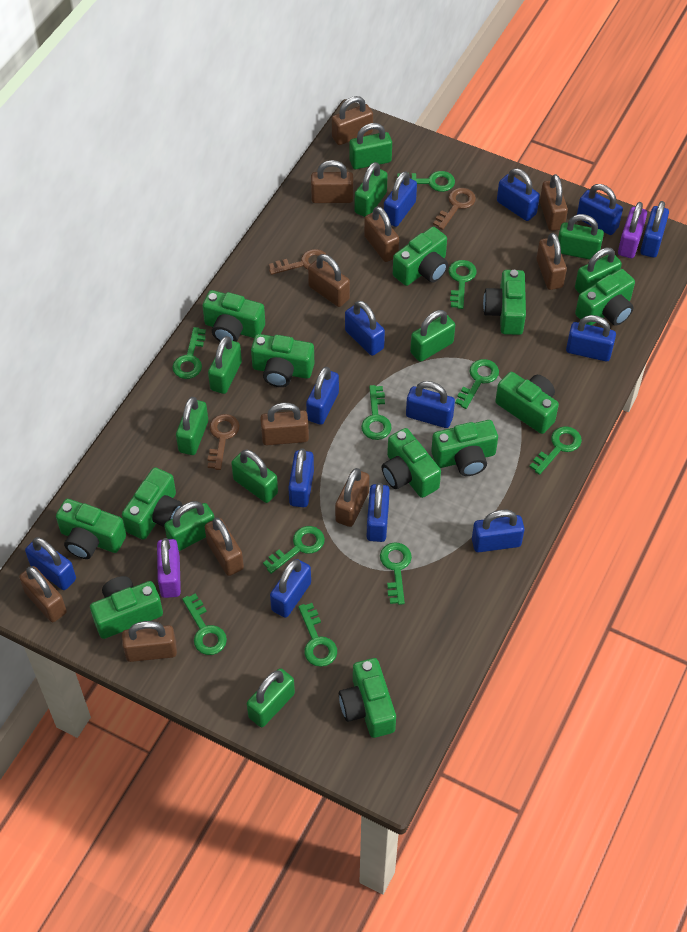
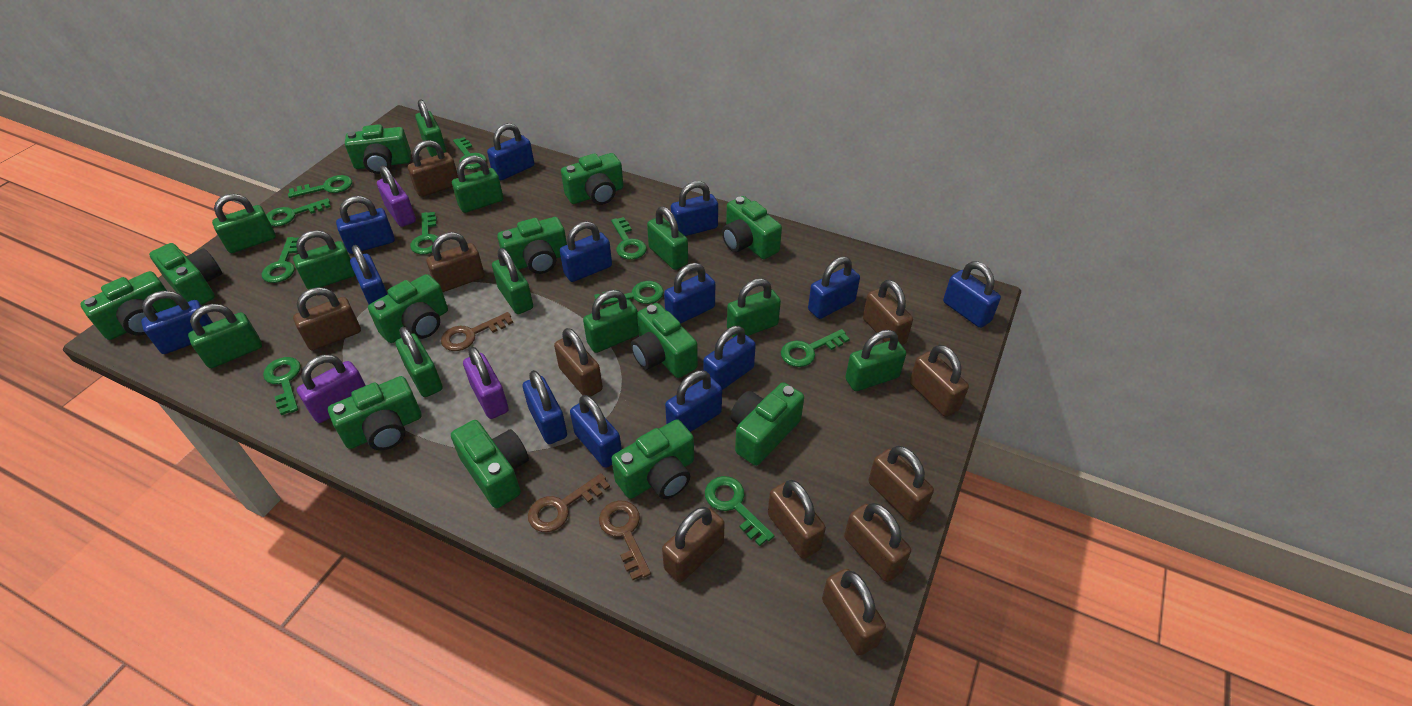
green padlock: [164,501,214,551] [176,397,208,455] [208,336,242,394] [231,450,278,503] [247,668,295,727] [350,123,392,169] [355,162,388,217] [410,310,455,362] [558,214,604,260] [575,247,622,294] = 10 -> [188,304,262,368] [212,194,276,253] [293,230,355,290] [396,327,442,397] [415,99,446,157] [452,156,503,213] [492,248,533,314] [583,290,639,353] [647,206,688,270] [727,278,781,338] [845,330,906,391] = 11
purple padlock: [157,538,181,598] [618,202,647,258] = 2 -> [297,355,366,423] [377,165,416,227] [463,347,509,419] = 3

